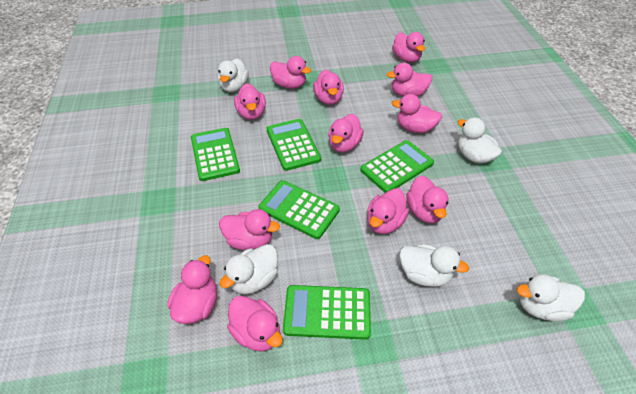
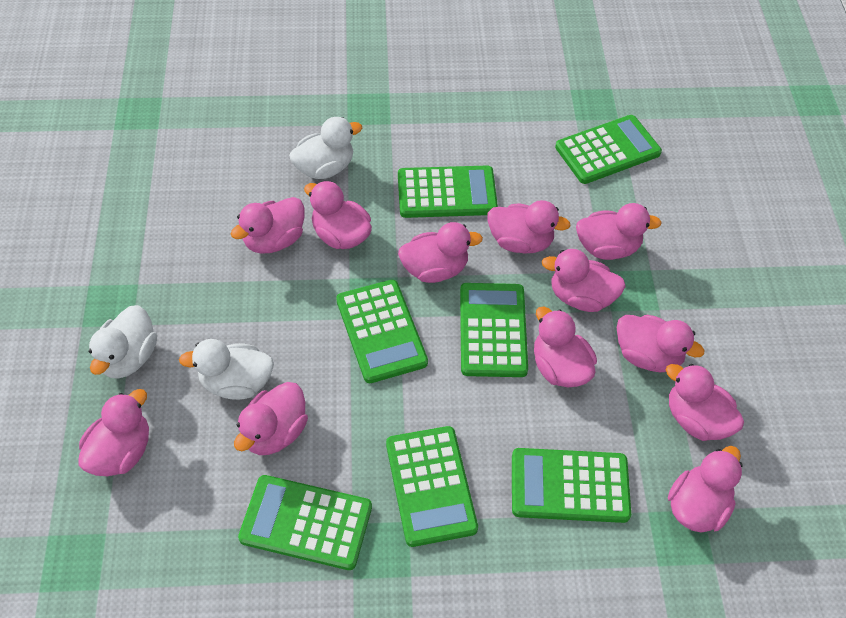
green calculator: [191,128,240,181] [258,180,340,239] [266,119,321,171] [283,285,371,340] [361,140,434,193] = 5 -> [238,475,372,570] [336,280,428,383] [386,426,478,547] [398,166,498,218] [460,283,528,377] [512,448,631,523] [555,115,662,184] = 7
white duck: [218,58,249,92] [220,244,278,294] [399,244,469,287] [457,117,502,164] [517,274,585,321] = 5 -> [89,305,157,379] [179,339,274,400] [289,117,362,179] = 3

